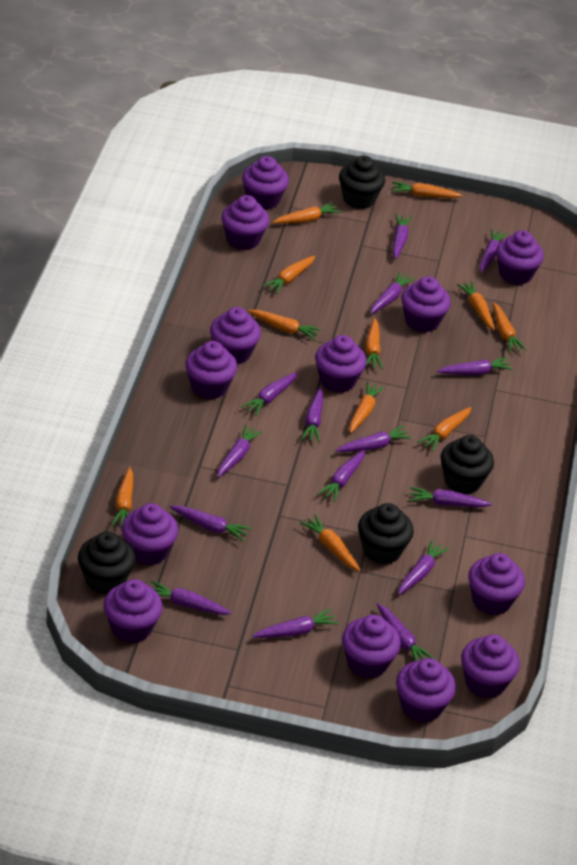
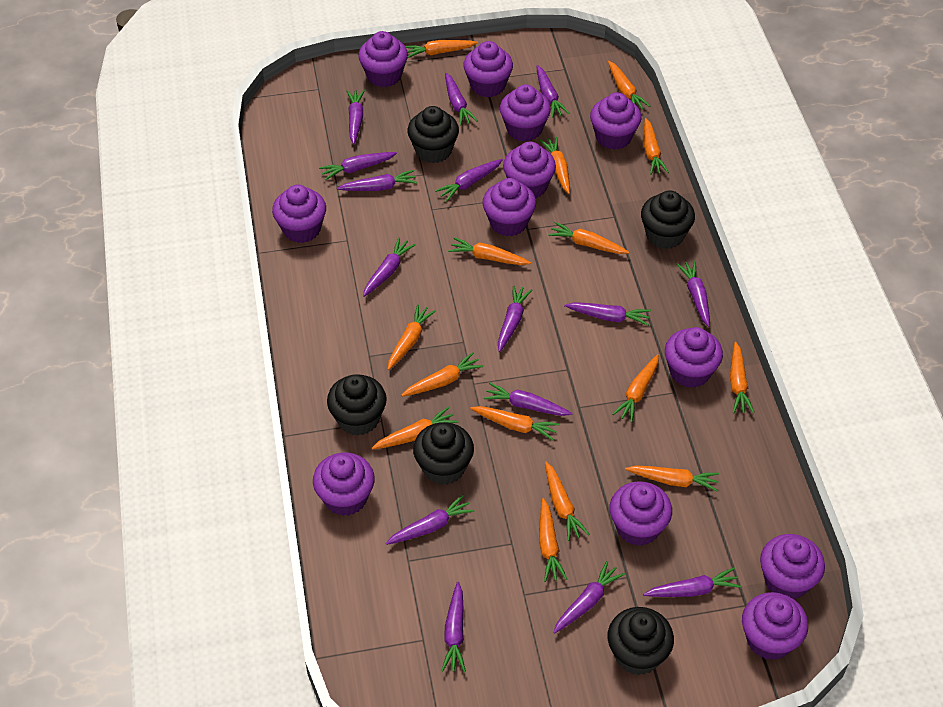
black cupcake: [78,532,136,594] [339,156,385,209] [358,503,414,564] [440,435,494,494] = 4 -> [327,374,387,436] [407,106,459,163] [413,422,474,485] [607,607,674,675] [641,190,695,249] = 5
orange carrot: [111,467,133,527] [248,310,322,340] [263,256,315,294] [273,202,341,224] [300,514,361,572] [349,382,385,433] [365,318,383,369] [392,182,463,198] [417,407,471,451] [457,281,495,330] [493,302,526,352] = 11 -> [372,407,459,449] [388,304,436,370] [401,352,484,397] [405,40,478,58] [448,237,531,265] [470,406,560,441] [539,498,567,582] [540,137,570,194] [545,462,589,541] [548,222,629,254] [608,61,650,109] [612,354,659,422] [625,465,719,491] [644,118,669,175] [730,342,755,413] = 15
purple cupcake: [104,579,163,643] [122,503,178,566] [185,341,238,399] [210,307,261,365] [221,195,269,250] [242,156,289,210] [315,335,367,393] [342,615,401,678] [396,658,456,723] [401,276,451,333] [461,634,520,698] [468,553,525,615] [496,230,544,285] = 13 -> [272,184,326,243] [313,453,375,516] [358,31,408,87] [463,41,513,97] [482,178,536,236] [500,84,551,141] [503,142,556,198] [590,92,641,150] [610,481,672,546] [665,327,723,388] [742,592,808,660] [760,534,825,599] = 12

